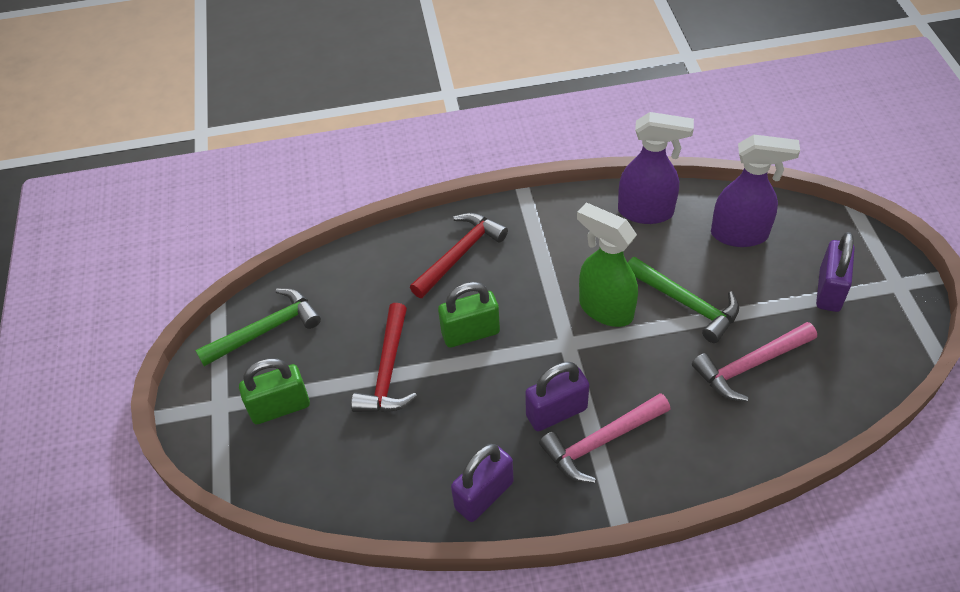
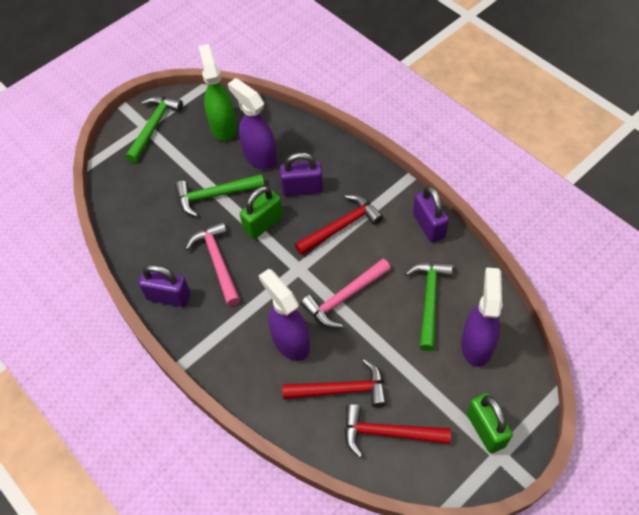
green hammer: [195,288,321,366] [628,257,739,343] = 2 -> [126,96,183,163] [175,174,265,217] [405,262,453,351] = 3
purple spray bottle: [618,112,694,224] [711,134,800,247] = 2 -> [228,78,277,170] [259,269,310,361] [461,267,503,367] = 3
red hammer: [351,303,417,412] [410,213,508,298] = 2 -> [282,359,387,408] [295,195,383,255] [344,404,451,458] = 3

